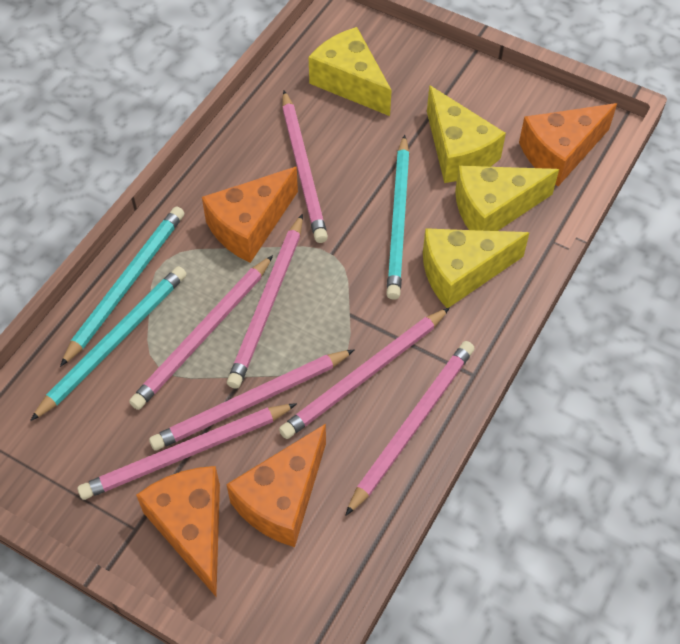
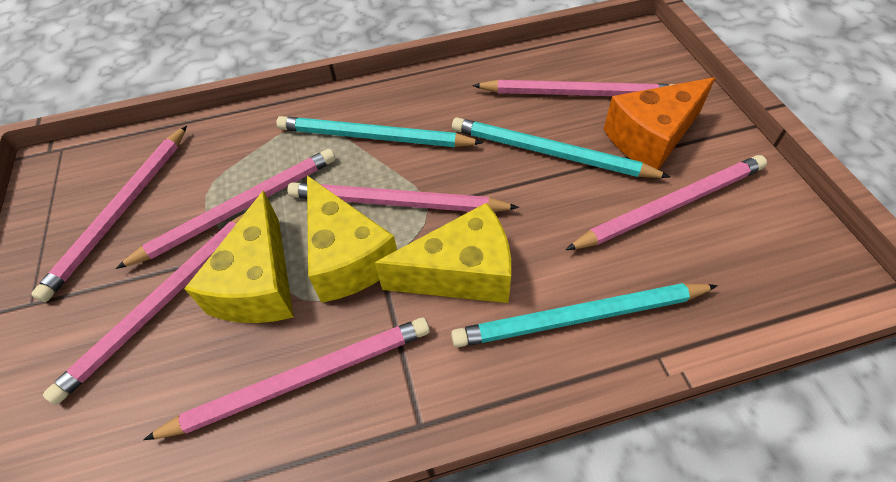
orange cheese: [136,466,220,596] [202,167,298,263] [226,424,326,547] [519,103,617,186] = 4 -> [604,77,715,170] = 1
yellow cheese: [309,27,392,116] [423,228,529,308] [427,85,506,183] [455,165,559,231] = 4 -> [184,191,294,323] [307,176,397,303] [375,203,511,303] = 3

